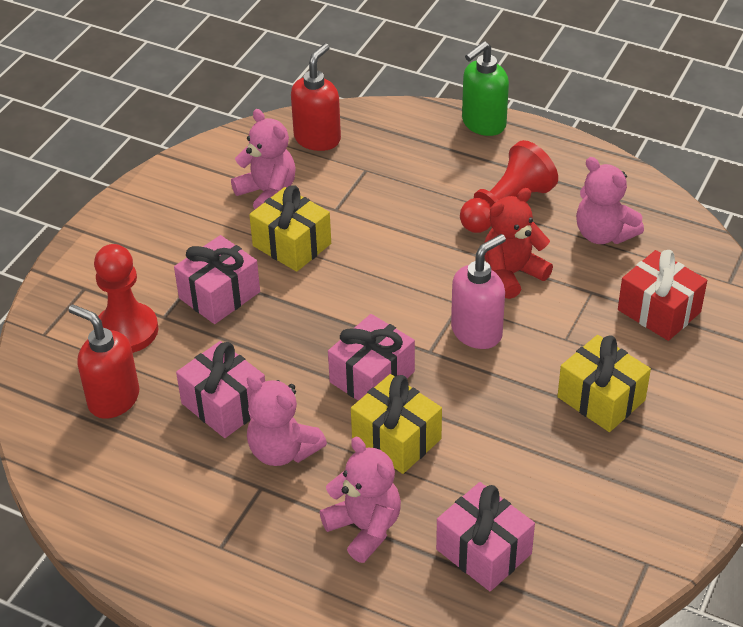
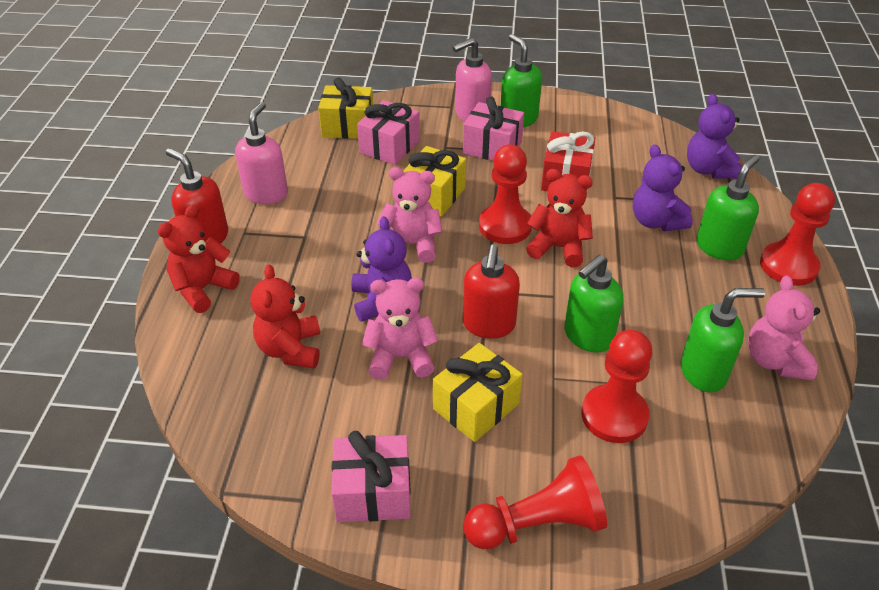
green soap dispenser: [462,41,509,136] = 1 -> [501,34,542,127] [564,254,623,353] [681,288,765,392] [697,155,760,260] = 4
pink gift: [174,235,260,324] [176,341,265,438] [328,314,415,401] [436,482,535,591] = 4 -> [332,431,411,522] [357,100,420,165] [463,96,524,161] = 3
pink soap dispenser: [451,234,506,349] = 1 -> [235,102,288,204] [453,38,492,122] = 2
pink teddy bear: [231,109,296,209] [247,375,327,466] [320,437,401,563] [576,157,644,244] = 4 -> [362,278,438,380] [377,167,442,263] [748,276,820,380] = 3
purple teddy bear: none = 0 -> [351,216,412,322] [633,144,693,231] [687,94,742,179] = 3
red pawn: [94,244,158,353] [460,140,558,233] = 2 -> [463,455,607,549] [479,145,532,244] [581,330,652,443] [760,183,835,286] = 4
red teddy bear: [485,188,553,299] = 1 -> [158,205,240,313] [251,265,320,369] [526,169,593,267] = 3

